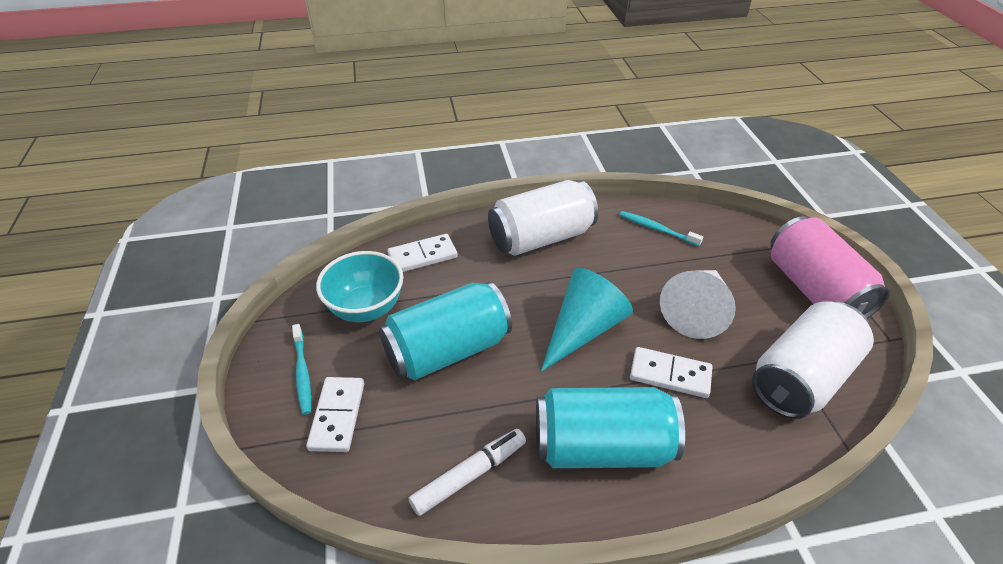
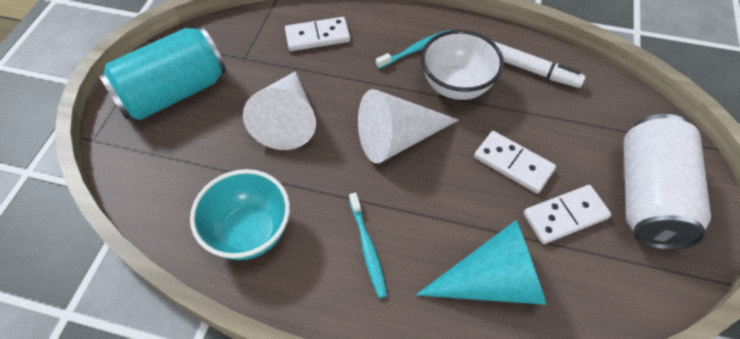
pink can: [770,216,890,319] = 1 -> none = 0
turquoise can: [379,282,512,380] [536,387,685,468] = 2 -> [99,26,226,120] = 1
white bowl: none = 0 -> [421,30,504,100] = 1
white can: [488,180,598,256] [752,301,874,419] = 2 -> [624,114,711,250] = 1
white cone: [660,270,736,339] = 1 -> [243,71,316,150] [358,89,458,163] = 2

